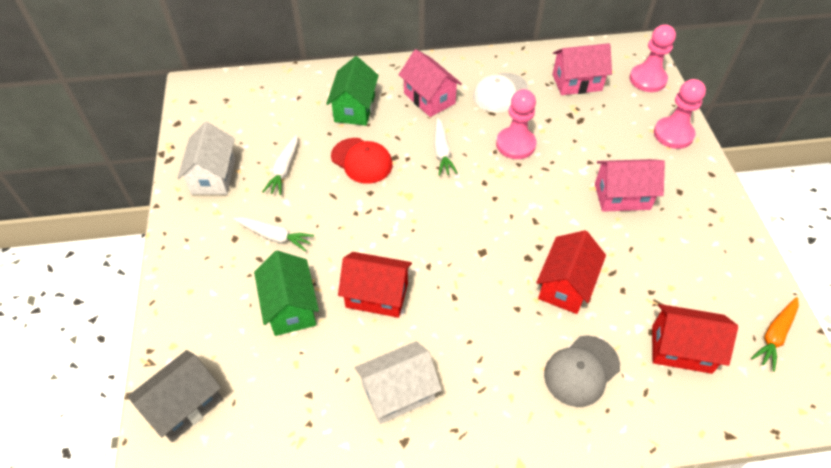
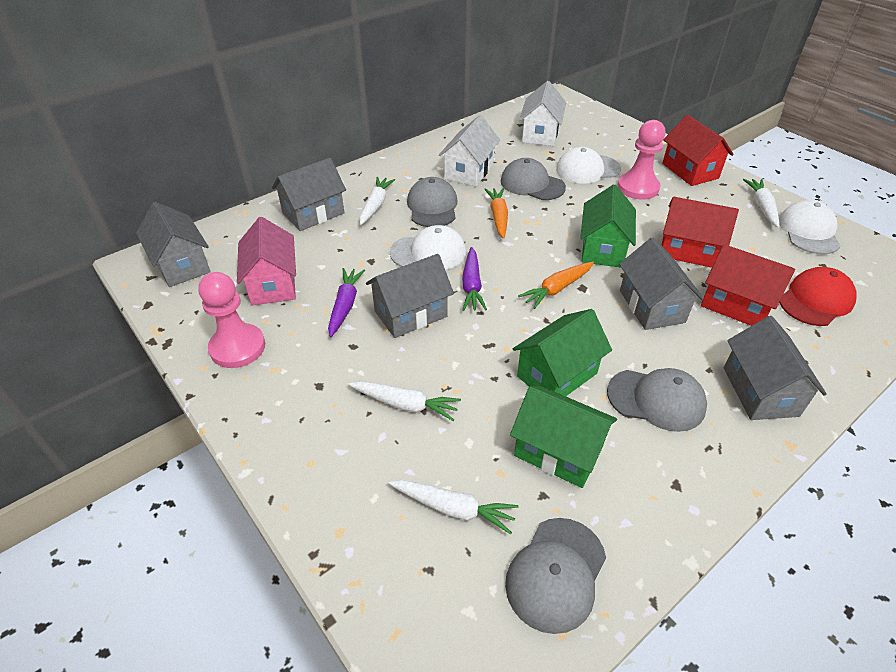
green house: [254,251,319,336] [326,56,379,125] = 2 -> [510,386,617,488] [513,309,612,396] [580,184,636,268] = 3
grey cap: [544,335,620,407] = 1 -> [407,177,457,227] [501,158,566,200] [505,518,606,634] [607,368,707,432] = 4
grey house: [128,350,223,442] = 1 -> [136,202,211,287] [272,158,346,231] [366,254,454,338] [619,238,704,330] [724,316,827,420] = 5
orange carrot: [751,297,799,371] = 1 -> [484,188,508,239] [518,262,594,309] = 2
pink house: [398,49,462,117] [552,43,612,95] [595,159,665,212] = 3 -> [237,217,296,305] = 1
pink pawn: [496,89,536,159] [630,24,676,92] [654,79,706,149] = 3 -> [198,272,265,368] [617,120,665,200] = 2
purple carrot: none = 0 -> [328,268,365,337] [462,247,487,311] = 2
white cap: [473,73,528,113] = 1 -> [390,225,466,269] [556,147,621,184] [779,200,840,254] = 3
white carrot: [233,217,314,251] [262,135,298,195] [434,118,458,176] = 3 -> [348,381,461,421] [360,177,395,225] [389,480,519,534] [743,179,779,227] = 4

